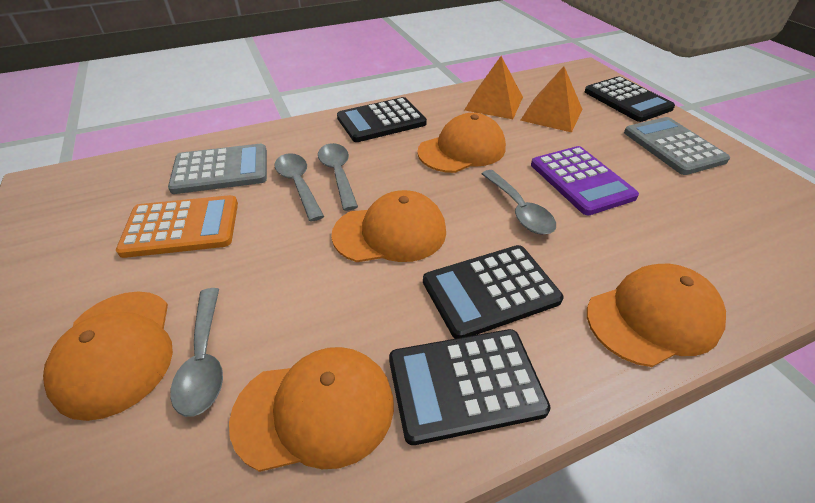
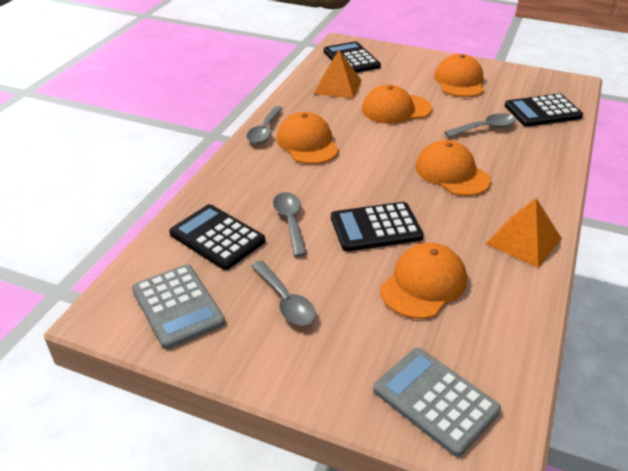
orange calculator: [116,195,238,258] = 1 -> none = 0
purple calculator: [531,146,639,215] = 1 -> none = 0

